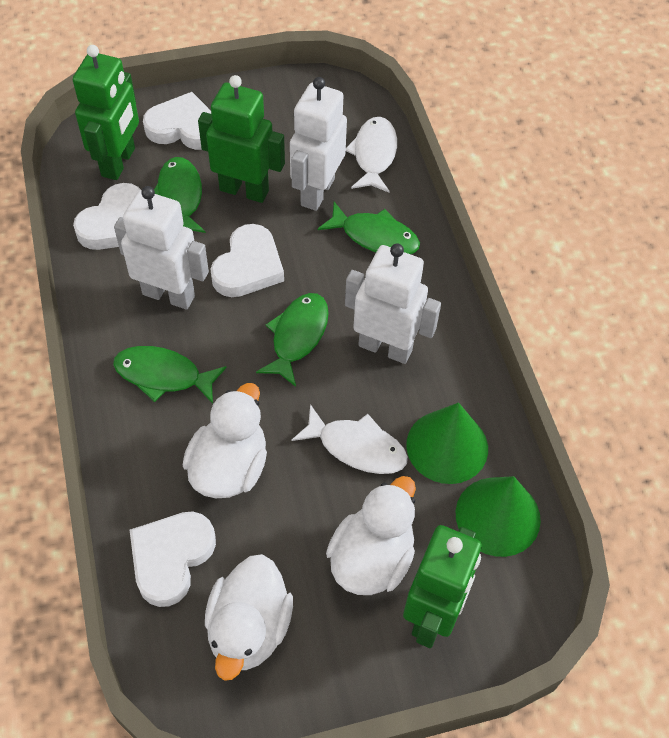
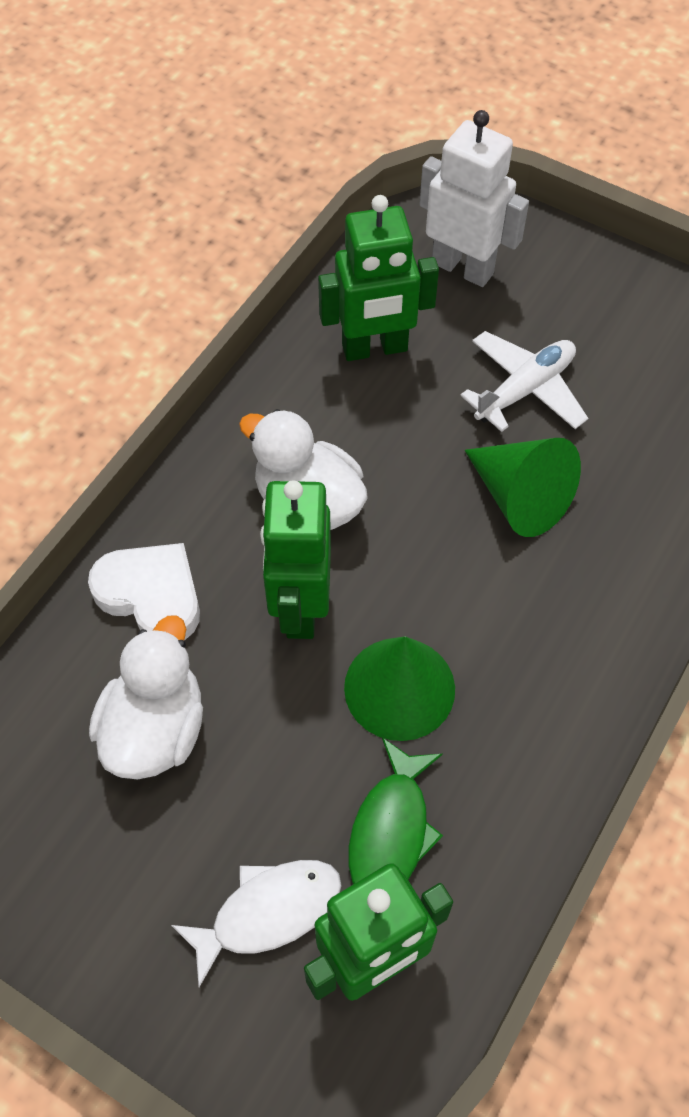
green fish: [113,346,226,404] [154,157,206,233] [256,293,329,387] [318,202,420,254] = 4 -> [348,737,443,884] = 1
white duck: [183,383,267,498] [205,554,293,681] [326,476,416,595] = 3 -> [89,615,203,779] [239,409,368,530] = 2
white fish: [292,404,408,474] [346,117,397,192] = 2 -> [171,860,342,987] = 1
white heart: [73,183,141,250] [130,512,216,607] [143,92,211,150] [210,224,284,297] = 4 -> [88,543,200,640] = 1
white plane: none = 0 -> [461,331,588,432] = 1
white robot: [114,186,209,310] [290,77,347,211] [345,243,441,364] = 3 -> [419,110,529,287] = 1

